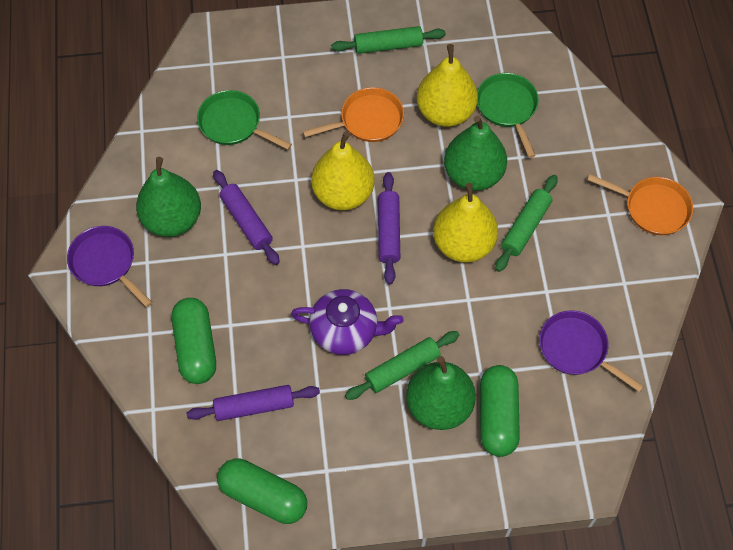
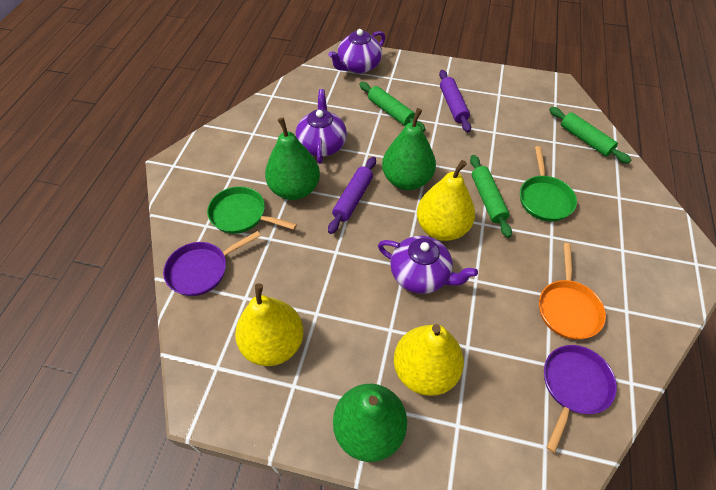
green capsule: [172,298,216,384] [217,458,307,524] [480,365,520,457] = 3 -> none = 0
orange pan: [302,87,404,142] [587,174,693,235] = 2 -> [539,243,606,340] = 1
purple rolling pin: [187,385,320,421] [213,170,280,265] [378,172,400,284] = 3 -> [328,157,376,234] [439,70,471,132] = 2
purple teapot: [291,289,404,355] = 1 -> [296,89,347,164] [328,29,385,74] [378,236,478,294] = 3

